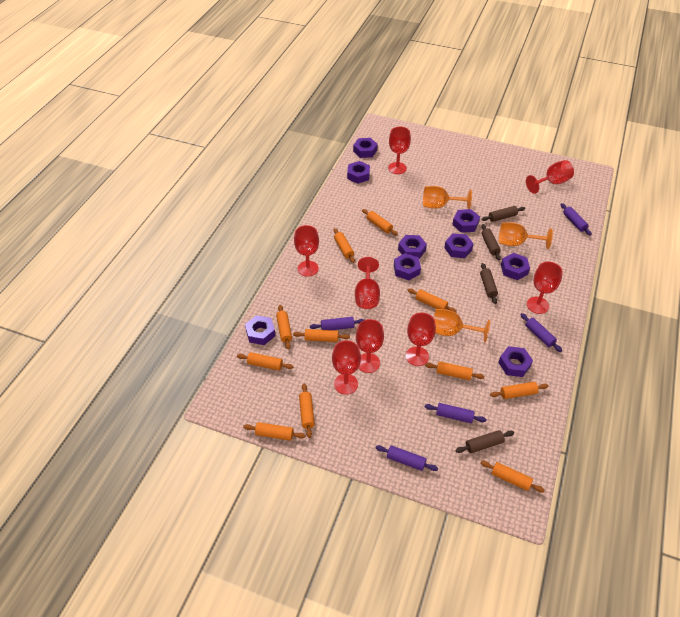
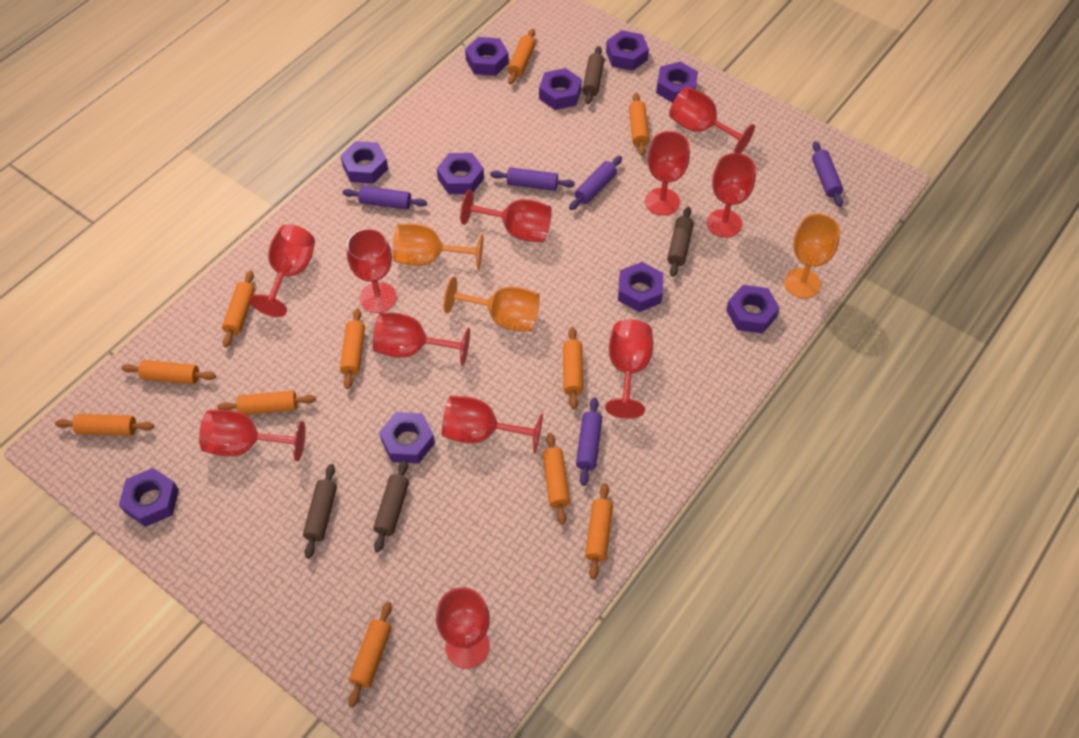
purple nut: [245,315,276,345] [347,161,370,184] [353,138,378,158] [394,253,421,280] [398,235,427,259] [444,233,474,258] [452,209,480,233] [498,346,533,377] [501,253,530,280] = 9 -> [119,468,179,527] [340,141,388,184] [379,412,435,464] [437,153,484,194] [465,37,509,76] [539,68,582,110] [606,30,649,71] [618,262,663,312] [656,62,698,103] [726,285,780,333] = 10
red goblet: [294,225,319,277] [332,340,361,395] [355,257,380,309] [356,319,384,373] [388,127,411,174] [406,312,436,366] [526,160,574,194] [527,262,563,314] = 8 -> [199,410,306,461] [250,225,315,317] [347,228,397,313] [373,313,470,366] [436,587,490,669] [442,396,543,454] [460,189,552,242] [605,319,653,419] [645,131,690,216] [669,86,755,154] [707,153,756,238] = 11

